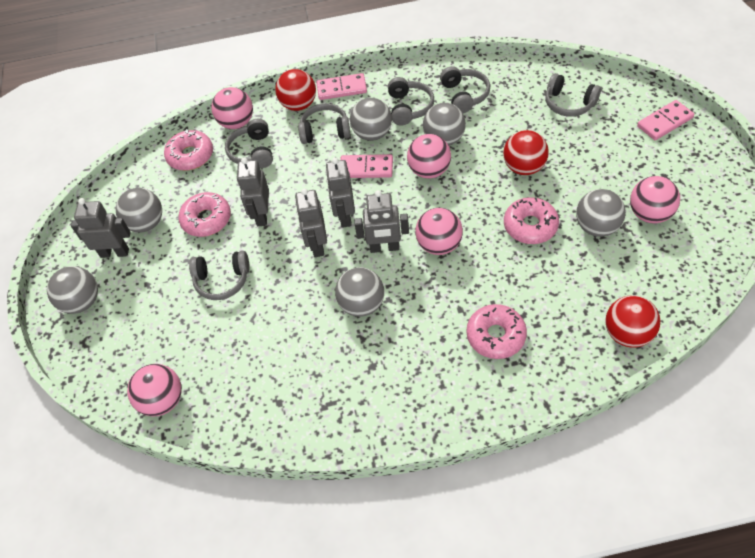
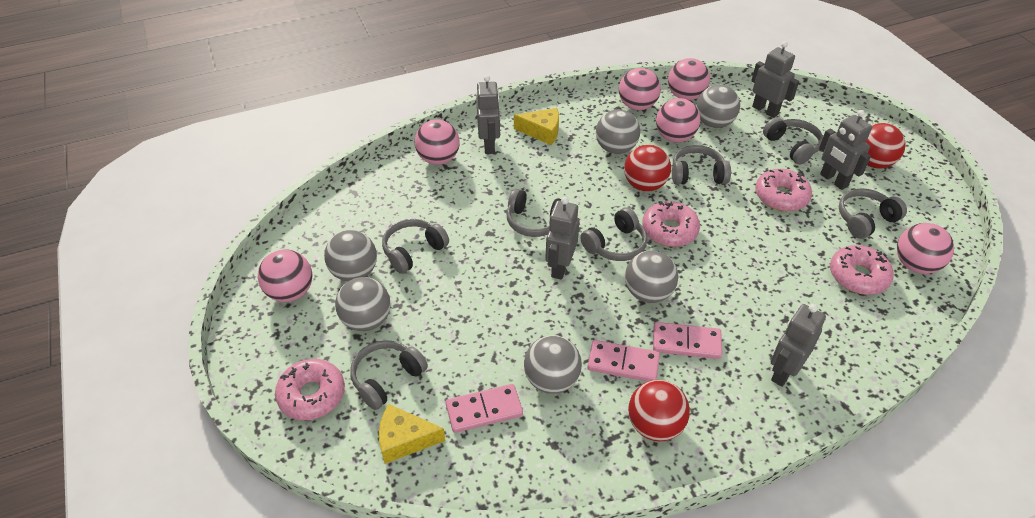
grey headphones: [189,251,250,300] [225,119,273,168] [298,103,351,144] [388,77,434,125] [440,66,490,113] [545,73,601,117] = 6 -> [350,340,428,410] [382,219,449,274] [506,189,561,237] [580,207,647,261] [672,145,731,185] [763,118,823,165] [839,188,907,239] = 7
pink ball: [127,364,182,417] [211,87,253,129] [407,134,451,179] [415,208,463,255] [630,176,680,224] = 5 -> [258,249,312,302] [415,119,460,165] [619,68,661,110] [656,98,700,142] [668,58,710,100] [897,223,954,274] = 6
yellow cheese: none = 0 -> [379,404,446,464] [514,108,559,145] = 2

